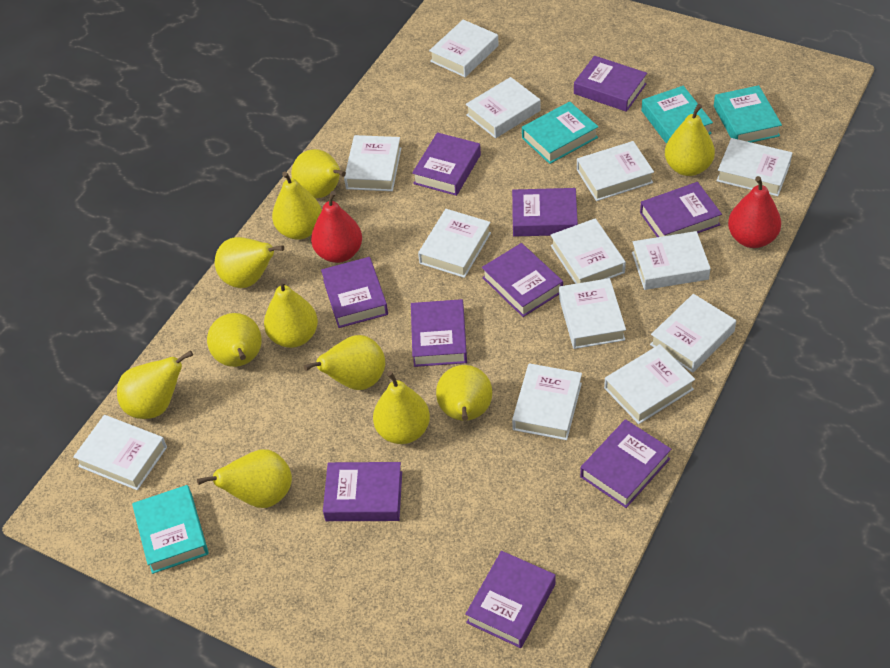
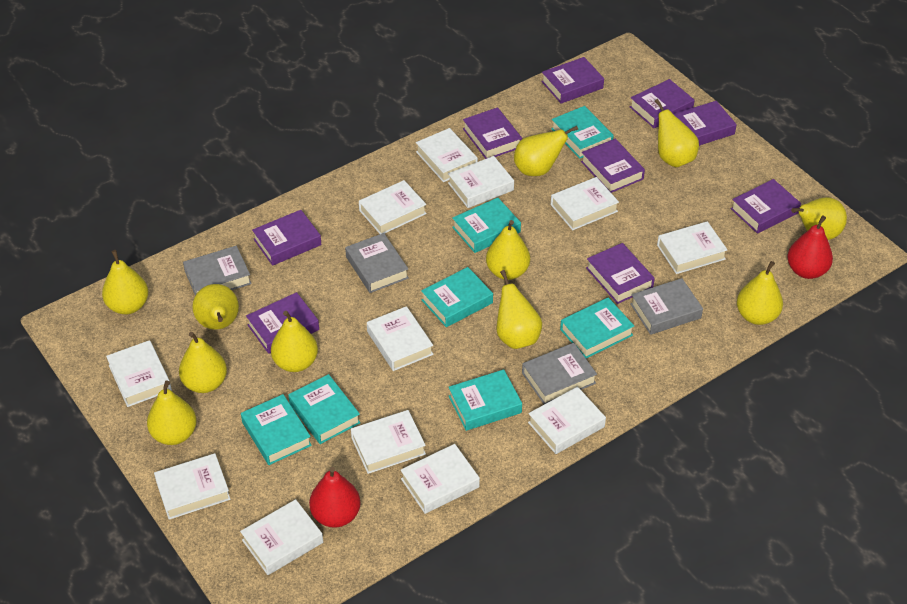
grey book: none = 0 -> [183,246,252,295] [345,233,409,293] [522,343,597,404] [630,278,703,335] = 4
purple book: [321,257,388,328] [323,462,402,521] [411,299,467,367] [412,132,481,196] [465,551,556,648] [482,243,563,317] [512,188,578,237] [574,56,647,112] [580,419,671,508] [640,182,722,237] = 10 -> [246,292,319,354] [252,210,322,266] [463,107,522,159] [541,57,604,103] [581,139,645,193] [586,243,655,304] [630,79,695,128] [674,101,737,146] [731,179,801,234] = 9
turquoise book: [132,485,209,574] [522,102,598,164] [642,86,713,144] [714,85,782,143] = 4 -> [241,394,312,465] [288,374,360,444] [421,267,493,327] [448,369,522,431] [452,198,521,253] [551,106,614,159] [560,297,634,358] = 7
white book: [73,415,167,490] [344,135,401,191] [418,209,491,278] [429,20,499,77] [466,77,541,138] [512,363,582,440] [551,218,626,284] [559,278,626,349] [577,141,654,201] [604,344,695,424] [632,231,711,290] [650,294,736,373] [716,138,792,196] = 13 -> [106,340,172,407] [154,453,231,520] [240,499,323,575] [351,410,426,474] [359,180,427,234] [367,306,433,371] [401,444,480,514] [416,128,478,182] [448,156,514,208] [528,387,606,454] [551,177,619,230] [657,221,728,274] = 12

